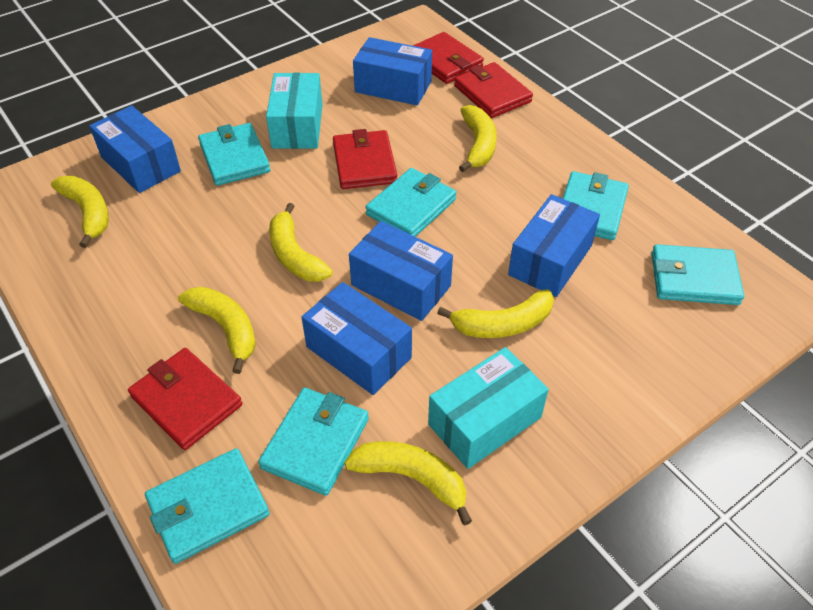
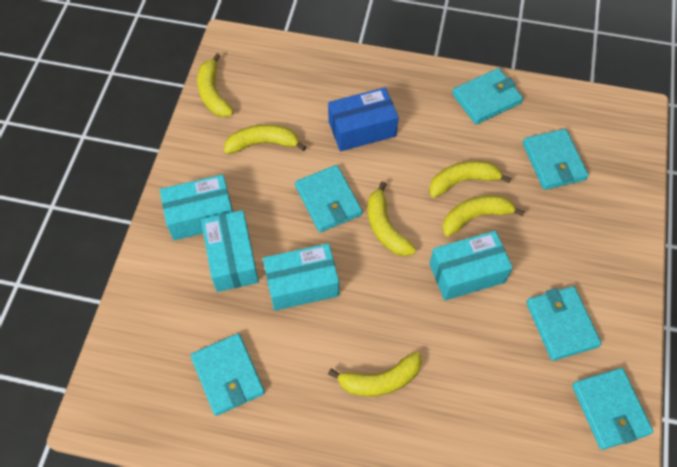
blue box: [89,105,181,193] [301,282,412,395] [349,221,453,321] [353,37,432,106] [508,194,600,297] = 5 -> [328,87,399,151] = 1
red wallet: [128,348,242,450] [333,129,397,189] [413,32,484,84] [454,62,533,118] = 4 -> none = 0
turquoise box: [266,72,323,149] [428,347,549,469] = 2 -> [160,174,233,240] [201,210,259,292] [263,243,339,311] [429,231,513,300] = 4

